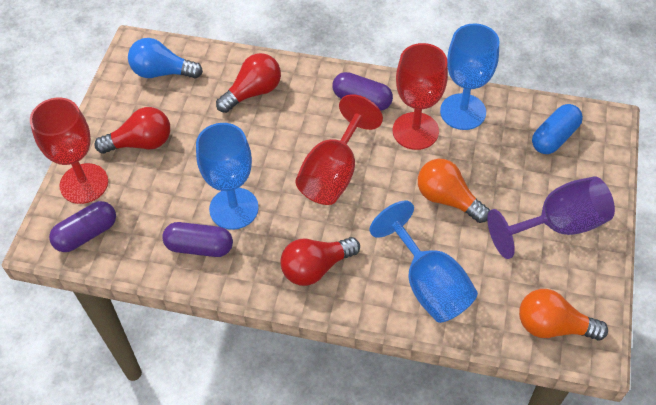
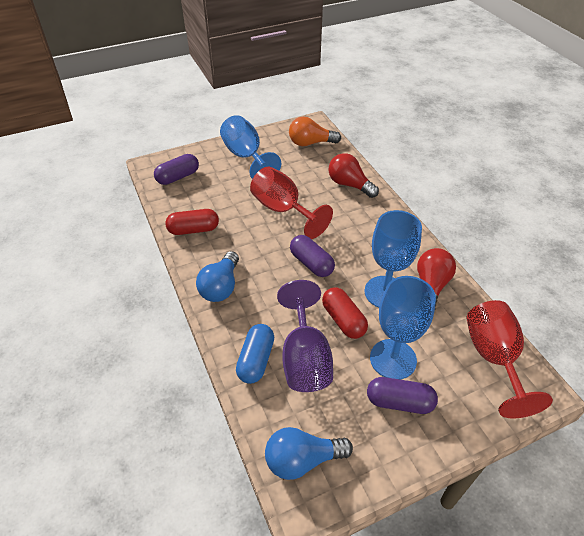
blue light bulb: [128,38,203,79] = 1 -> [196,251,239,302] [265,427,353,480] = 2
orange light bulb: [418,159,490,223] [519,289,608,340] = 2 -> [289,117,341,146] = 1
red capsule: none = 0 -> [165,209,219,235] [322,287,368,339] = 2
red goblet: [30,98,108,204] [295,94,383,205] [393,43,448,150] = 3 -> [250,167,333,239] [467,300,553,418] = 2
red light bulb: [95,107,170,154] [216,53,281,113] [280,237,360,286] = 3 -> [329,153,379,198] [417,248,456,306] = 2

